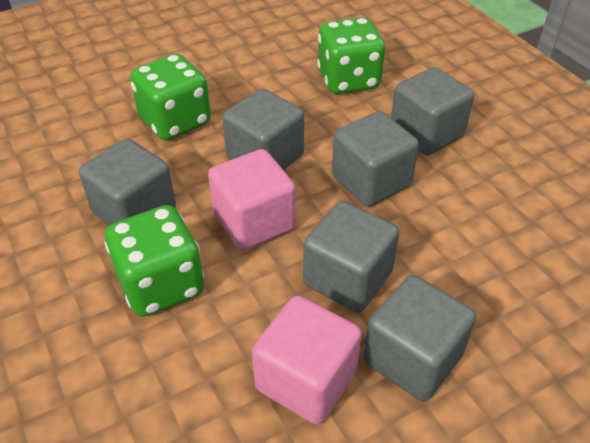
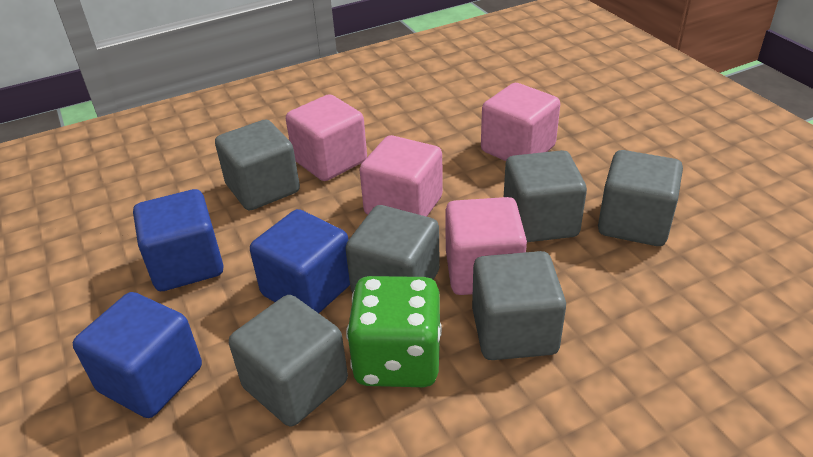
blue cube: none = 0 -> [73,292,202,418] [133,189,224,291] [250,209,350,313] = 3
green dice: [104,205,204,317] [130,54,211,140] [317,17,385,94] = 3 -> [346,276,442,387] = 1
pink cube: [208,149,295,250] [252,296,362,425] = 2 -> [286,94,367,181] [360,135,443,217] [445,197,527,295] [481,83,560,161] = 4

